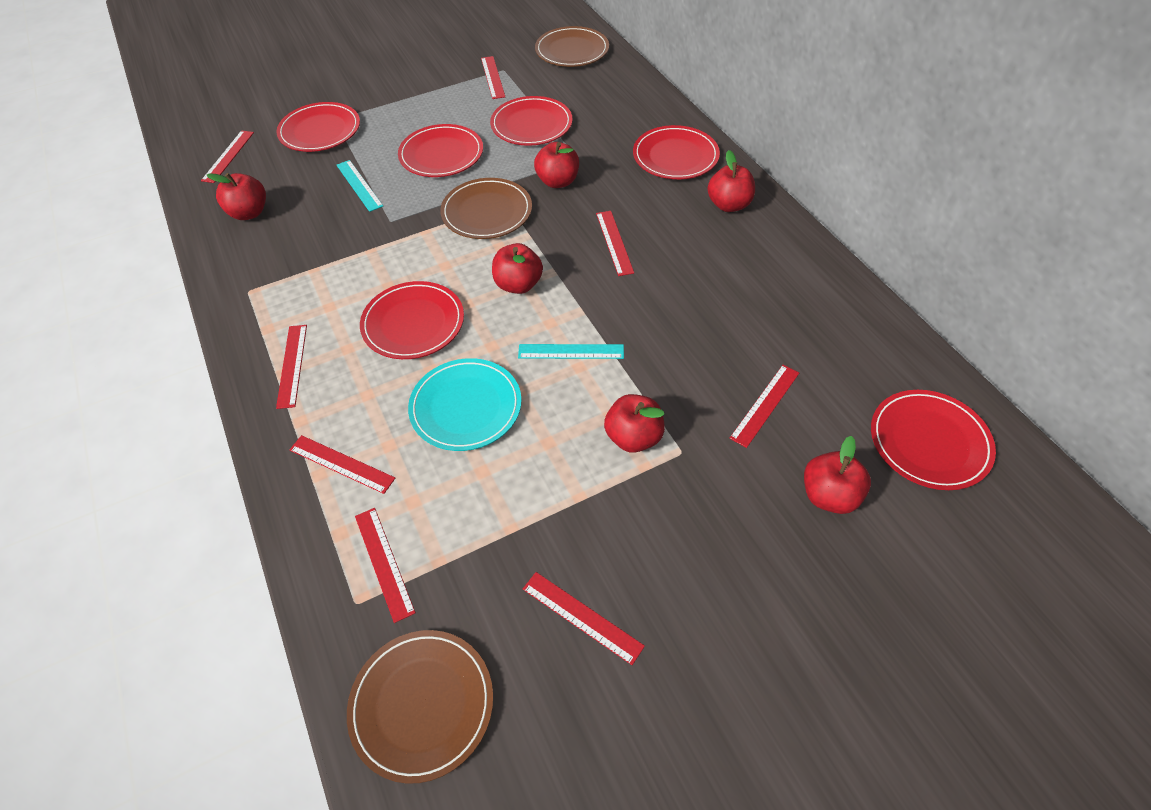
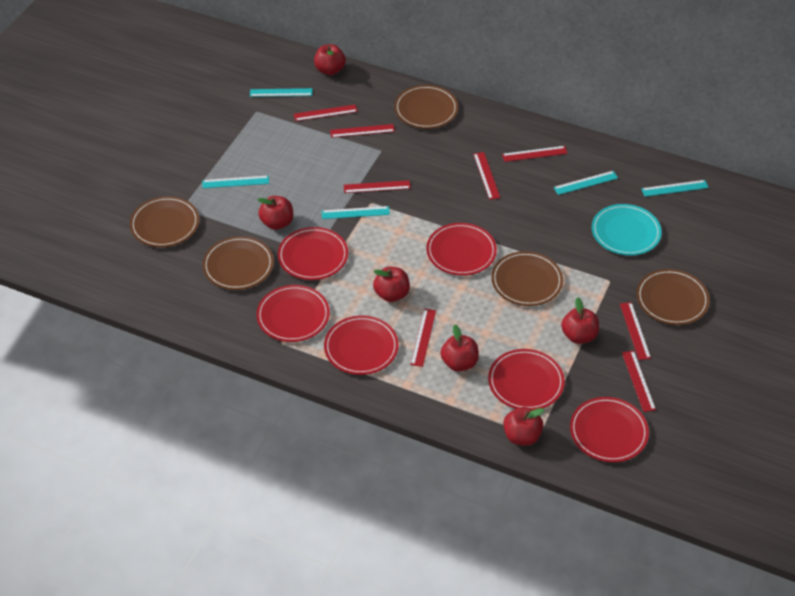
brown plate: [347,630,493,784] [440,178,532,239] [535,26,609,67] = 3 -> [130,196,199,247] [203,236,274,290] [394,85,458,129] [491,251,563,306] [636,269,710,325] = 5
turquoise ruler: [337,160,383,212] [518,344,624,359] = 2 -> [202,175,269,188] [250,88,312,97] [322,206,390,219] [553,171,618,195] [641,180,709,197] = 5

